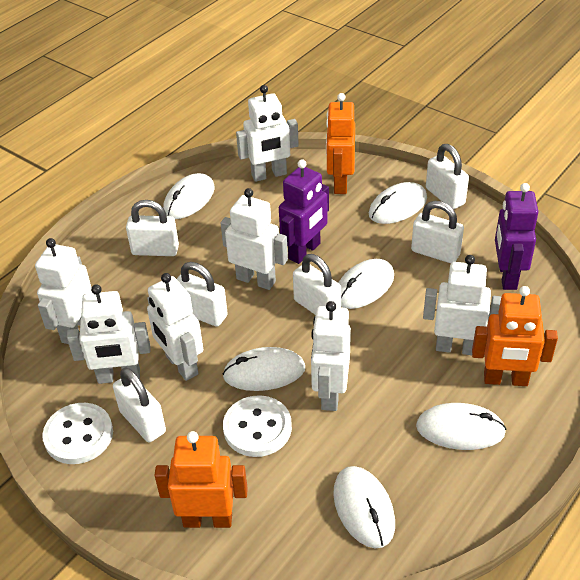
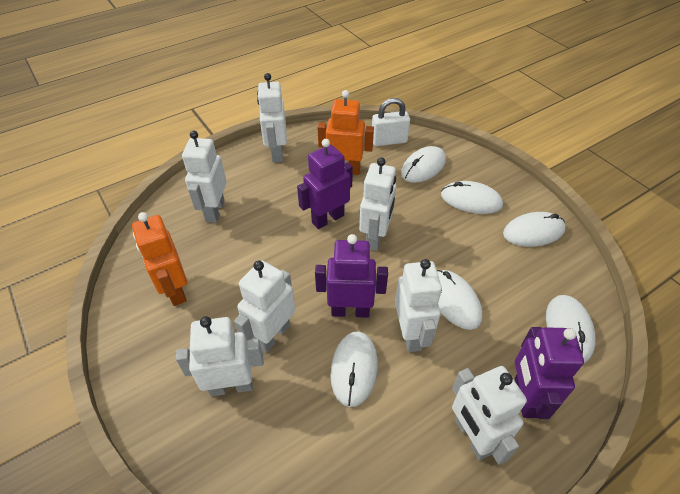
orange robot: [154,431,248,528] [326,93,355,194] [472,286,558,386] = 3 -> [132,212,187,306] [317,90,374,175] = 2
purple robot: [279,159,329,264] [495,183,538,290] = 2 -> [297,139,353,229] [315,234,388,318] [515,327,584,419] = 3
white button: [42,403,113,464] [223,395,292,457] = 2 -> none = 0
white padlock: [113,368,166,442] [126,200,179,256] [177,262,228,327] [293,254,341,315] [411,201,464,263] [426,144,469,209] = 6 -> [372,98,410,146] = 1

